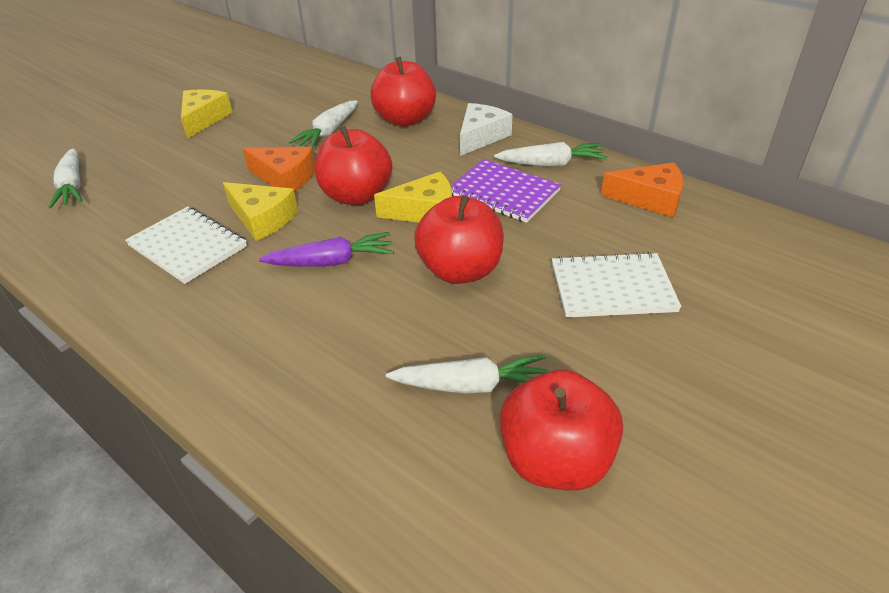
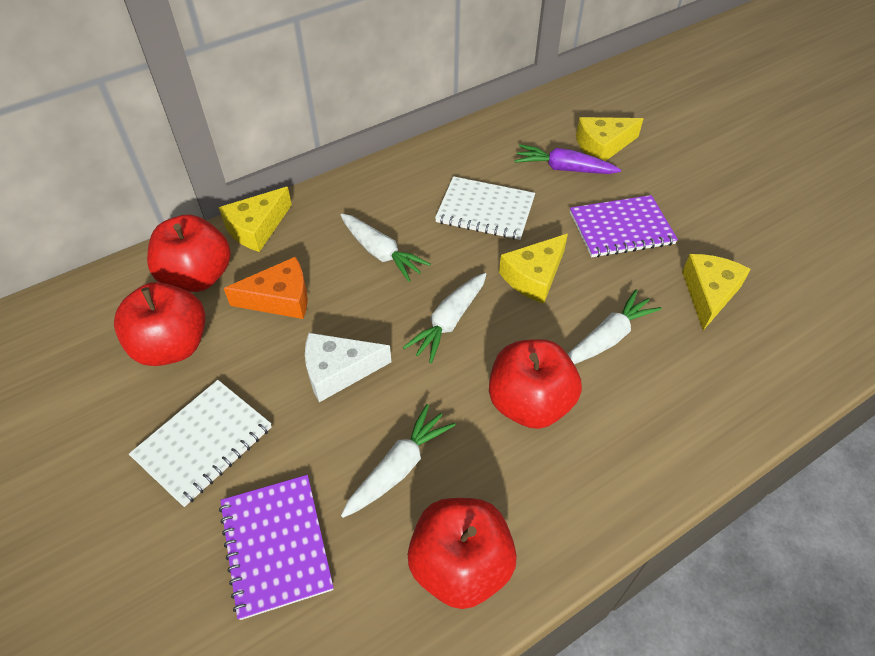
orange cheese: [243,147,315,192] [601,163,683,218] = 2 -> [224,257,308,319] = 1
purple notebook: [451,159,561,223] = 1 -> [219,475,334,620] [570,195,678,258] = 2
yellow cheese: [181,89,233,139] [223,182,298,241] [374,172,452,223] = 3 -> [218,187,292,252] [499,234,568,304] [576,117,643,161] [682,254,751,330] = 4

